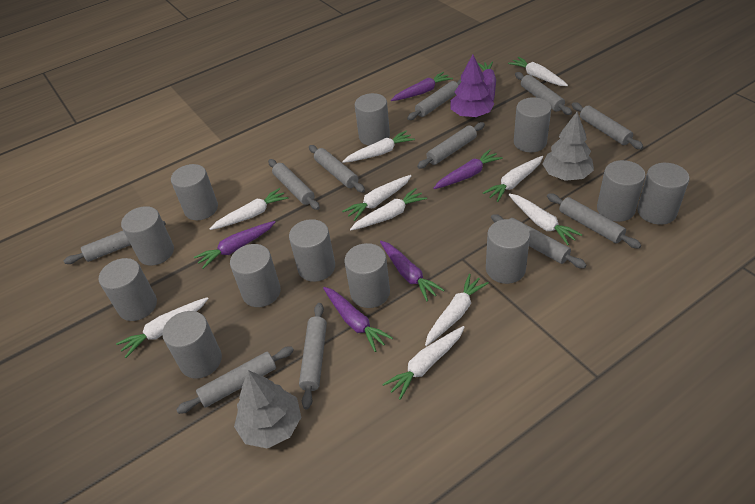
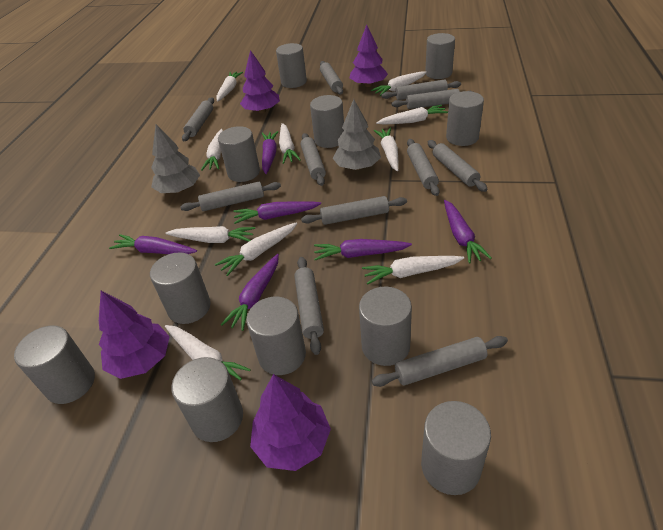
grey cylinder: [99,258,157,321] [121,206,174,266] [162,311,222,379] [171,164,218,220] [230,244,281,307] [289,219,335,282] [344,243,390,308] [355,93,390,146] [486,219,530,284] [514,97,551,152] [597,160,645,222] [637,163,689,225] = 12 -> [14,326,95,404] [150,252,211,324] [171,357,243,442] [218,126,260,182] [246,297,306,375] [276,43,307,88] [310,95,344,148] [359,287,412,366] [421,401,491,495] [425,33,455,79] [446,91,484,146] = 11
purple tree: [450,54,494,117] = 1 -> [99,291,170,379] [240,50,280,113] [250,374,331,471] [350,25,388,87] = 4

